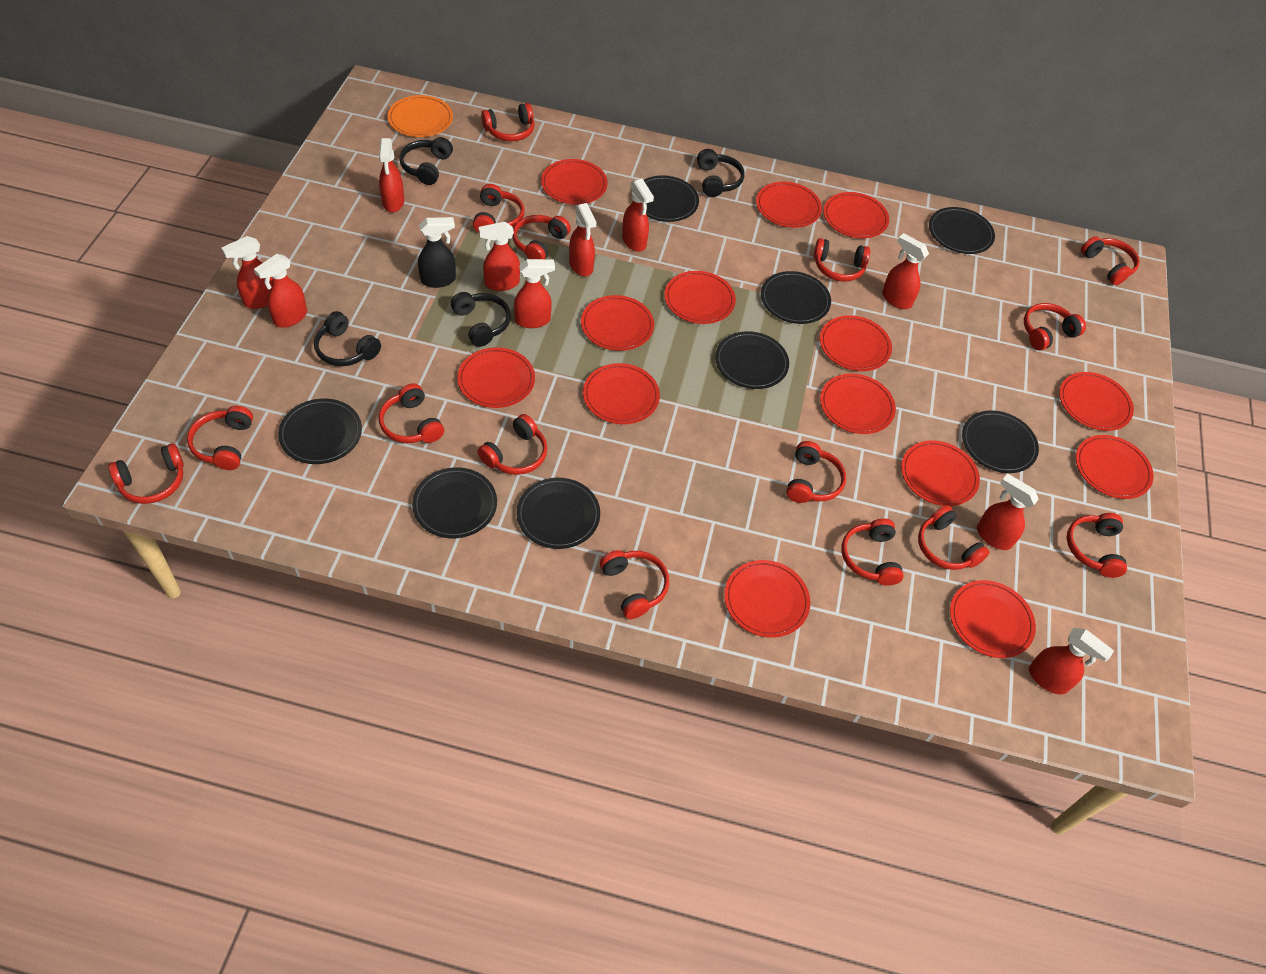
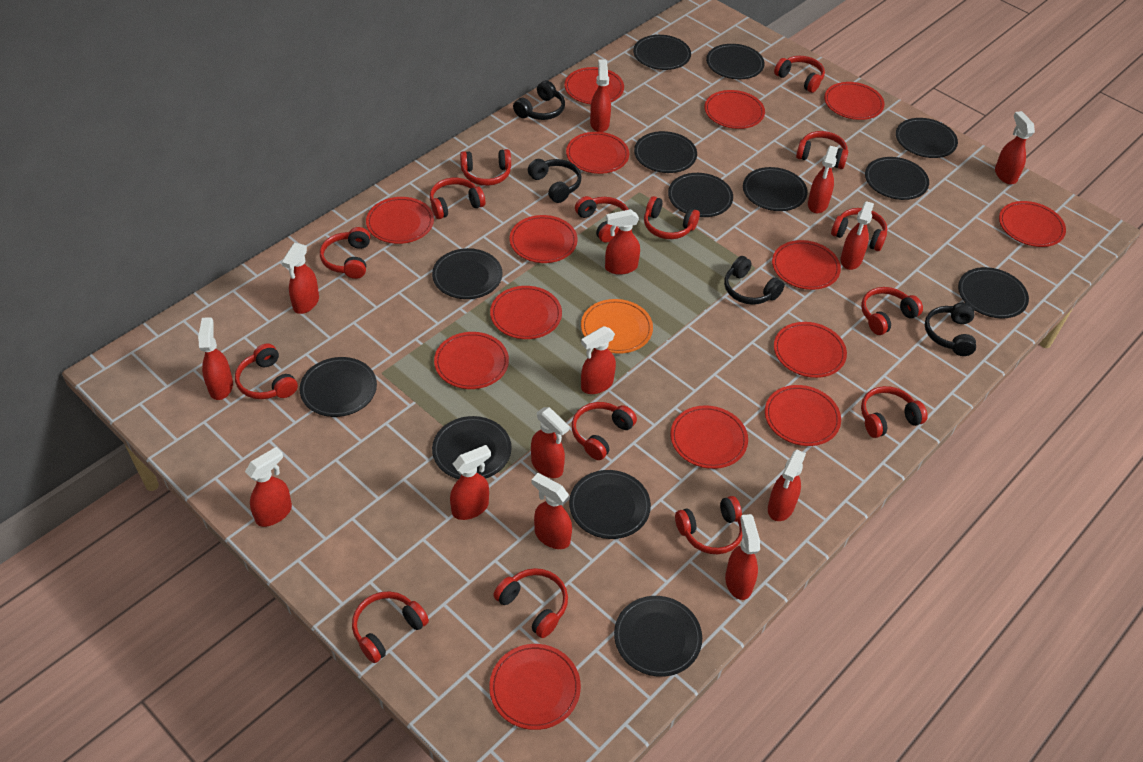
black plate: [278,398,362,464] [412,467,497,538] [516,478,600,549] [644,175,699,222] [715,331,789,389] [761,271,831,324] [929,207,995,254] [962,410,1039,473] = 8 -> [299,357,377,417] [432,248,503,299] [432,416,511,479] [569,470,651,539] [614,596,702,677] [633,35,691,70] [634,131,697,173] [668,173,733,217] [706,44,765,79] [743,167,808,211] [865,157,929,200] [896,118,958,158] [958,267,1029,318] = 13
black spray bottle: [418,217,456,288] = 1 -> none = 0
red spray bottle: [222,236,273,309] [254,254,307,328] [379,138,404,213] [478,222,520,291] [514,259,555,328] [569,203,596,277] [622,179,654,252] [882,233,929,309] [977,474,1039,550] [1029,628,1114,695] = 10 -> [198,317,233,400] [245,447,292,527] [282,243,319,314] [450,445,491,520] [531,407,570,478] [531,473,572,549] [581,326,616,394] [590,59,611,132] [605,209,640,275] [725,514,760,600] [768,450,806,521] [808,146,838,213] [841,201,874,270] [995,111,1035,184] = 14

